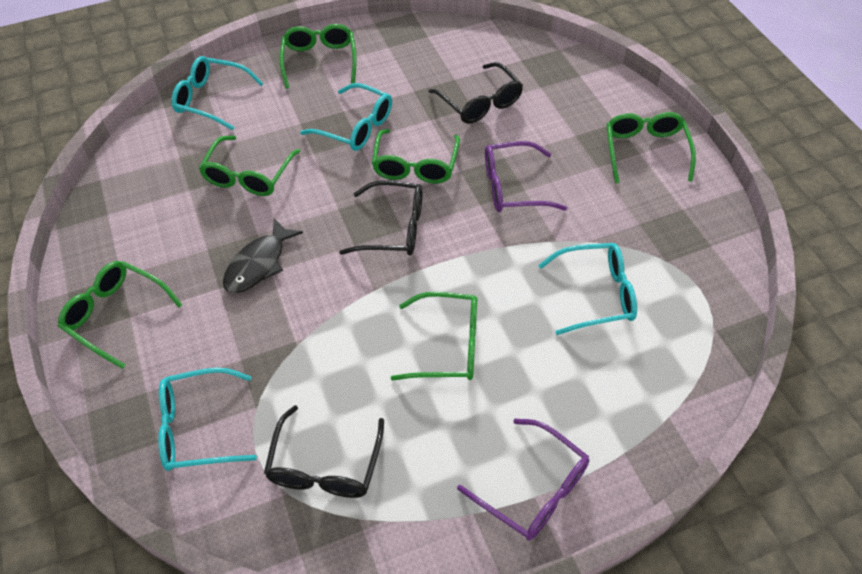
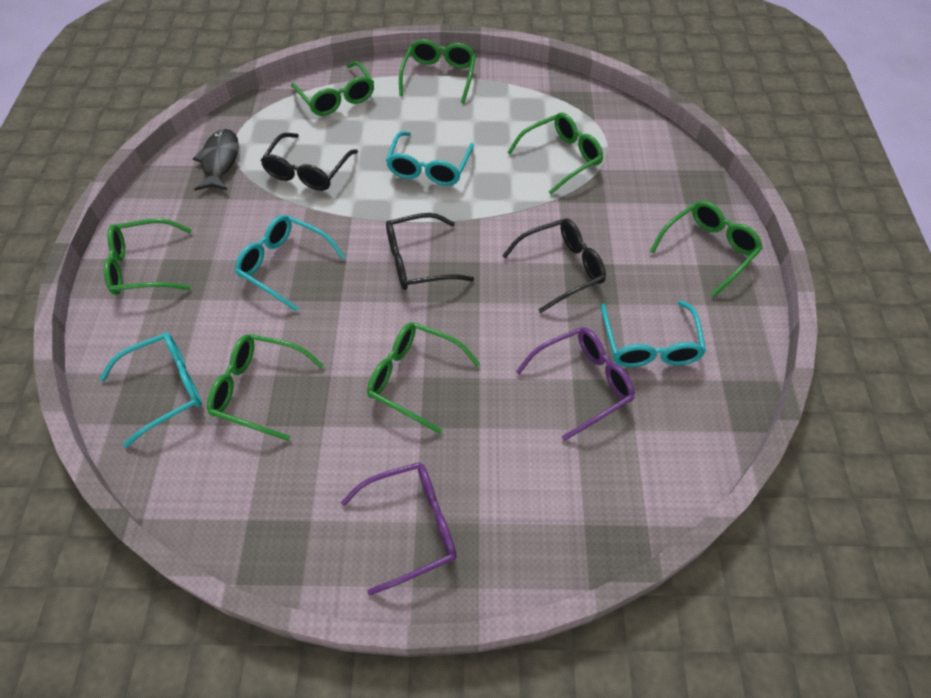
green glasses: [58,261,183,369] [199,136,300,196] [280,24,357,89] [372,129,460,184] [390,292,477,381] [606,112,696,184] = 6 -> [104,218,192,295] [207,334,324,441] [291,61,374,116] [367,322,480,434] [399,39,476,103] [507,112,603,194] [650,201,763,297] = 7

